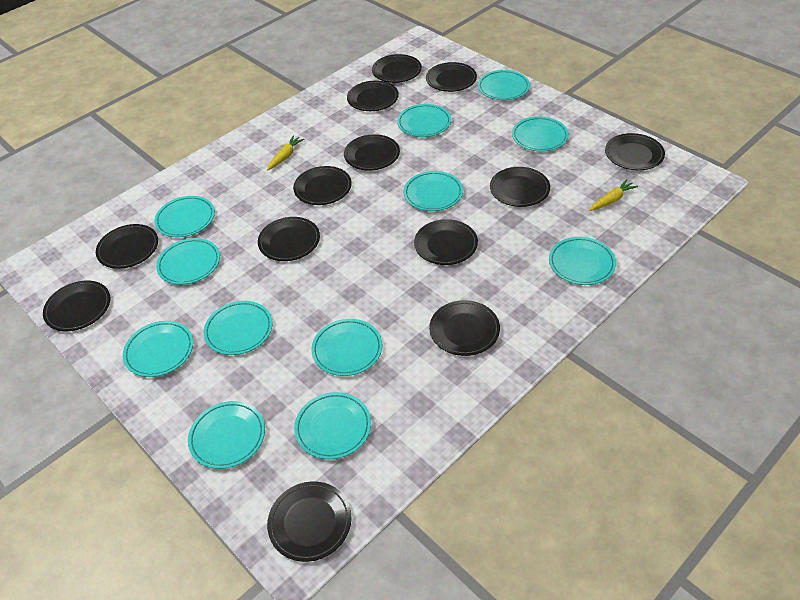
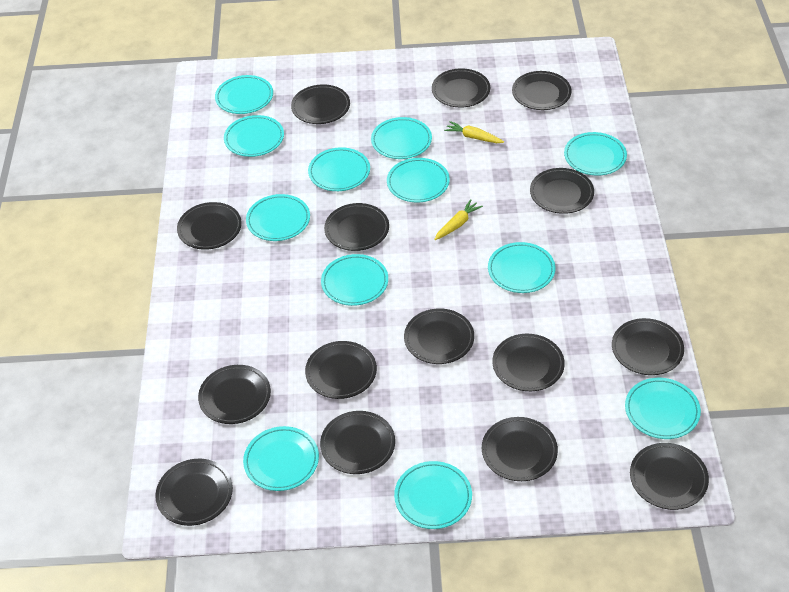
black plate: [43,280,110,331] [96,224,158,269] [258,217,320,261] [267,481,351,562] [293,166,352,205] [344,134,400,171] [347,81,399,111] [372,54,422,83] [414,219,478,265] [426,62,477,92] [429,300,500,356] [490,167,550,207] [605,133,665,170] = 13 -> [155,459,233,526] [177,202,242,250] [198,365,271,424] [291,84,350,124] [305,341,377,399] [320,411,395,474] [324,203,389,251] [404,309,474,364] [432,68,490,107] [482,417,558,481] [492,334,565,391] [512,71,571,110] [530,168,594,214] [612,318,684,375] [630,443,709,510] = 15

